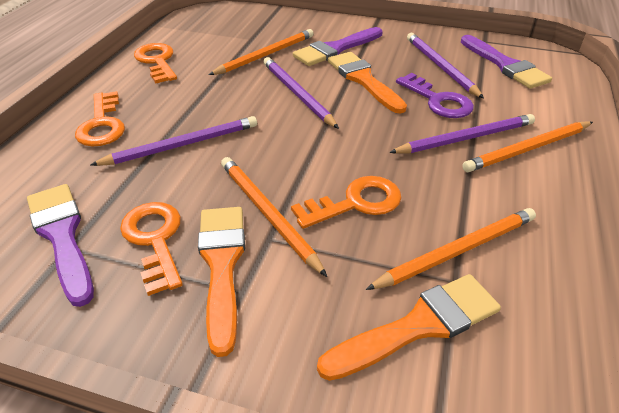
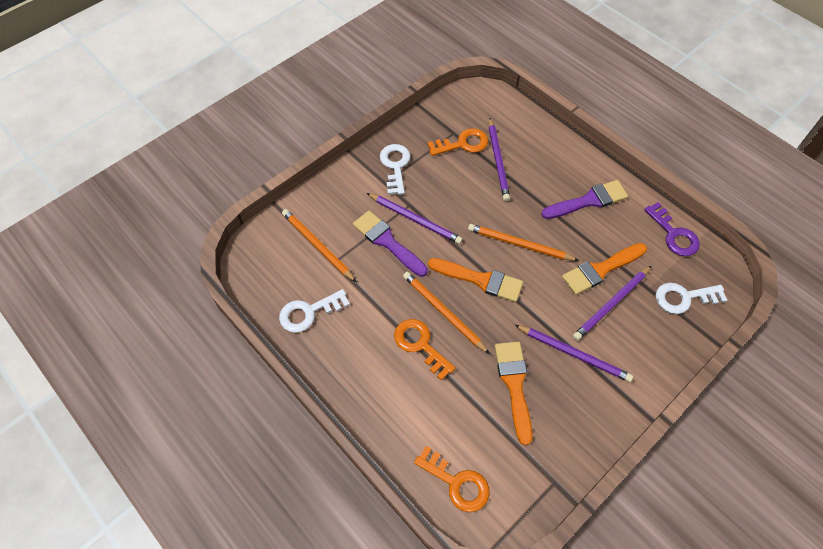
orange key: [75,91,125,147] [120,202,183,296] [134,43,177,83] [291,176,401,229] = 4 -> [394,319,456,381] [414,446,490,512] [427,128,488,156] = 3
orange pencil: [209,29,314,75] [221,157,327,277] [366,208,536,290] [462,121,593,172] = 4 -> [282,209,356,282] [403,272,490,354] [468,224,579,261] = 3
purple brush: [27,184,94,307] [293,27,383,66] [461,35,552,89] = 3 -> [353,210,428,277] [541,180,628,219] = 2
white key: none = 0 -> [279,289,350,333] [380,144,411,195] [656,283,728,314] = 3

